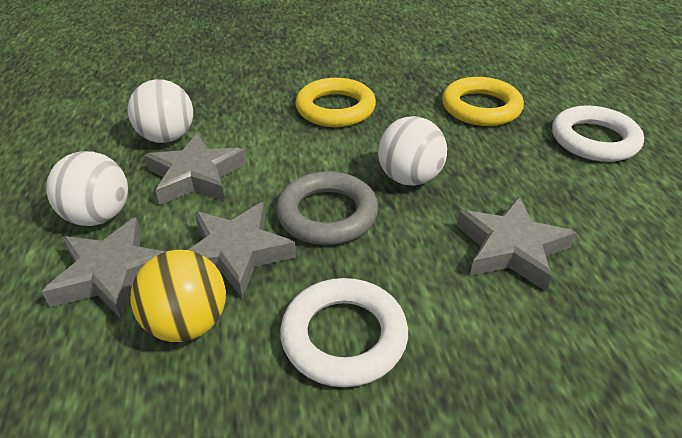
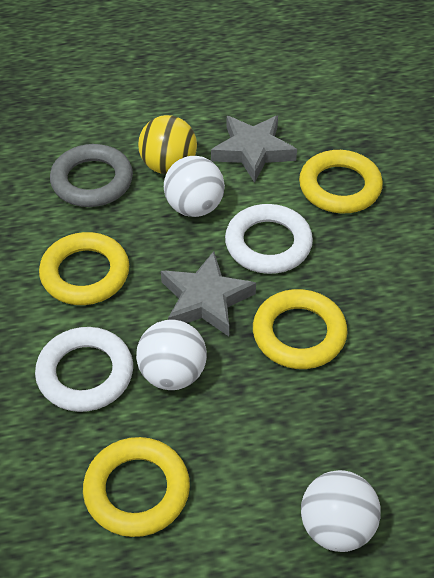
grey star: [42,217,165,320] [144,133,246,205] [188,202,296,299] [457,197,576,292] = 4 -> [161,251,256,336] [211,116,297,183] = 2
yellow ring: [295,78,376,127] [442,77,524,126] = 2 -> [39,232,129,305] [83,437,190,537] [253,289,348,369] [299,150,383,213] = 4

